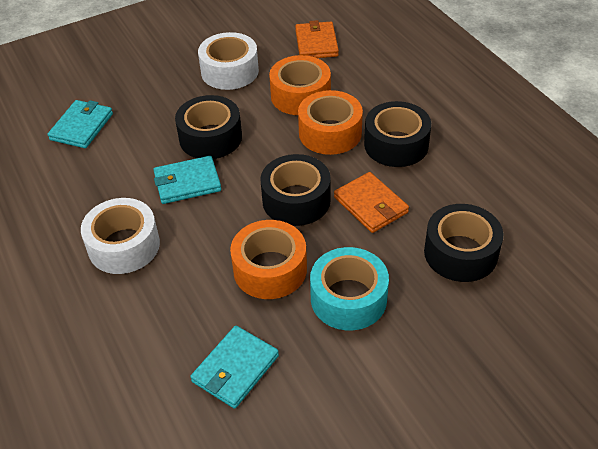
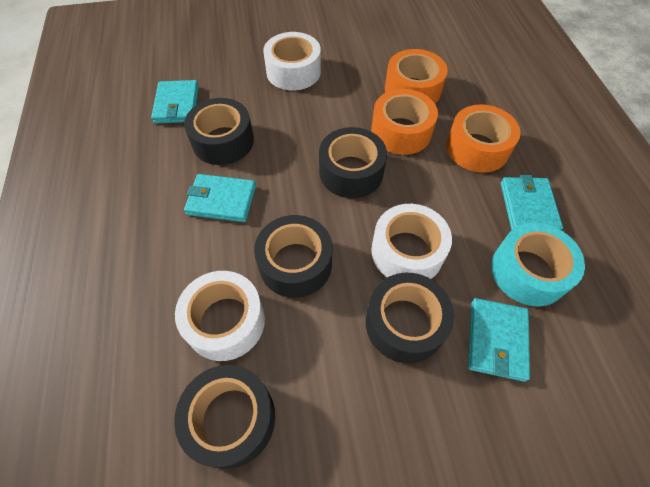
black tape: [175,95,242,159] [260,154,331,226] [364,101,431,167] [424,204,503,282] = 4 -> [174,365,275,469] [184,98,254,165] [254,215,332,298] [319,127,387,198] [366,273,454,363] = 5
orange wallet: [295,20,339,58] [334,172,409,233] = 2 -> none = 0
turquoise wallet: [48,100,113,148] [153,156,221,204] [190,326,279,409] = 3 -> [151,80,199,124] [184,174,256,222] [468,298,530,382] [501,175,563,230] = 4
white tape: [81,198,160,274] [198,32,259,90] = 2 -> [175,271,265,361] [263,32,321,90] [371,204,452,279] = 3

